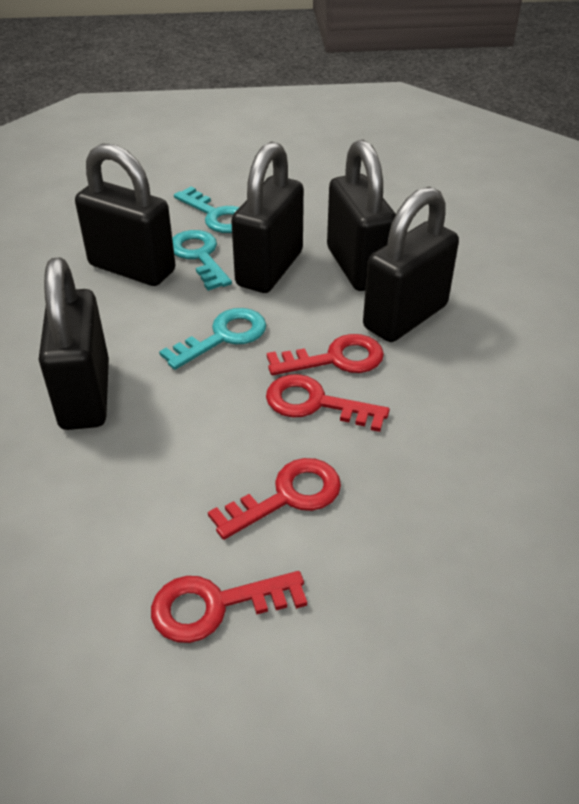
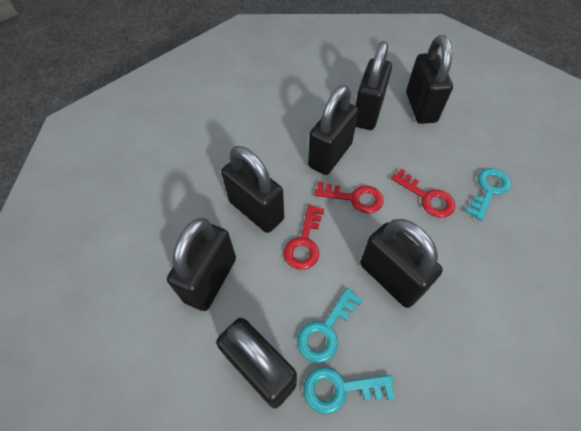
black padlock: [39,257,109,430] [75,144,175,286] [231,141,304,293] [327,140,396,291] [363,187,459,342] = 5 -> [167,218,236,311] [216,318,297,408] [221,146,284,233] [308,85,358,175] [355,41,392,130] [360,219,443,308] [406,35,453,124] = 7
red key: [151,571,307,643] [208,458,341,540] [266,374,390,432] [267,334,384,375] = 4 -> [283,205,324,270] [314,181,384,213] [391,169,455,218] = 3

